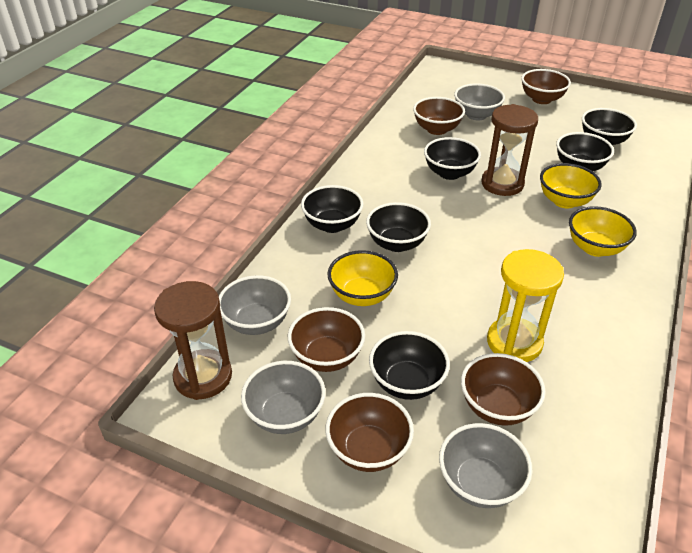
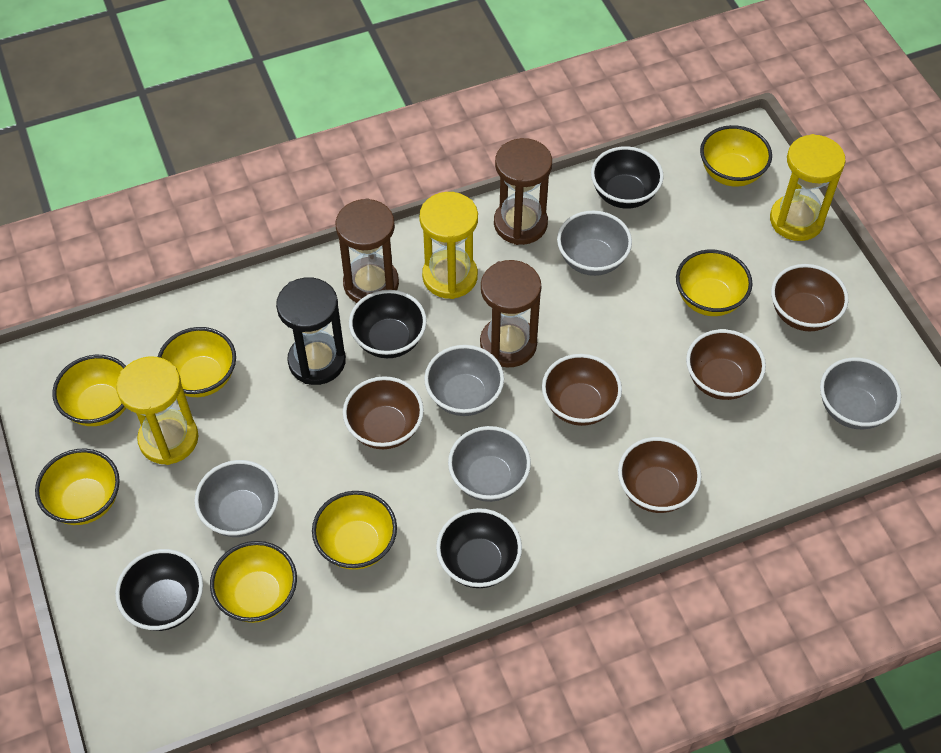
black bowl: [301,185,364,233] [366,202,431,252] [369,331,450,400] [424,137,481,180] [556,132,614,171] [582,108,637,146] = 6 -> [115,549,203,631] [349,290,427,358] [436,508,522,588] [591,146,664,209] = 4
black hourglass: none = 0 -> [276,277,346,385] = 1
brown hourglass: [154,281,232,400] [481,104,538,196] = 2 -> [335,198,399,303] [480,260,541,367] [494,138,552,245] = 3
grey bowl: [219,275,291,335] [241,361,326,434] [439,423,533,508] [454,84,505,120] = 4 -> [194,460,279,537] [424,345,504,416] [448,426,531,502] [557,211,632,276] [820,357,901,429] = 5
yellow bowl: [327,250,398,306] [540,163,602,209] [569,206,637,257] = 3 -> [35,449,120,525] [52,355,126,426] [158,327,236,397] [210,541,297,623] [312,491,397,570] [676,249,752,316] [700,125,772,187] = 7
yellow hourglass: [487,249,564,362] = 1 -> [116,356,198,465] [419,192,478,299] [770,134,846,241] = 3

